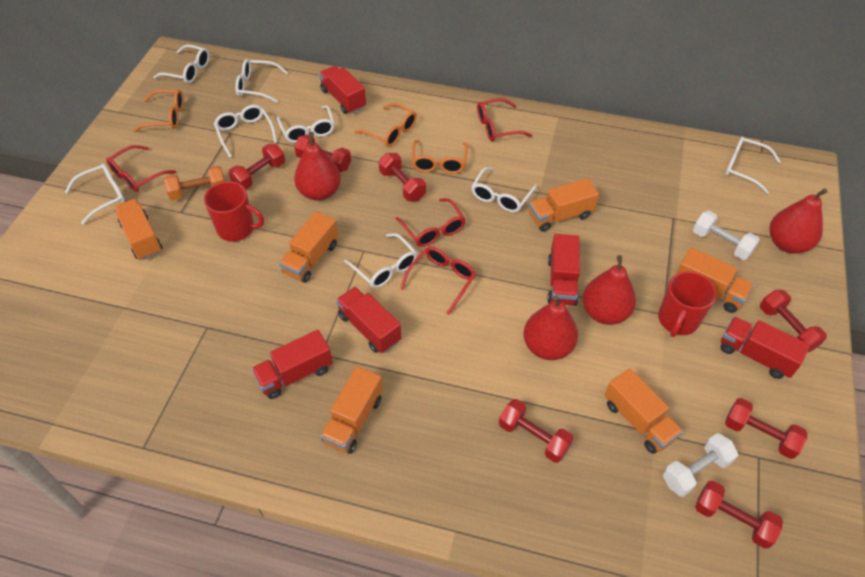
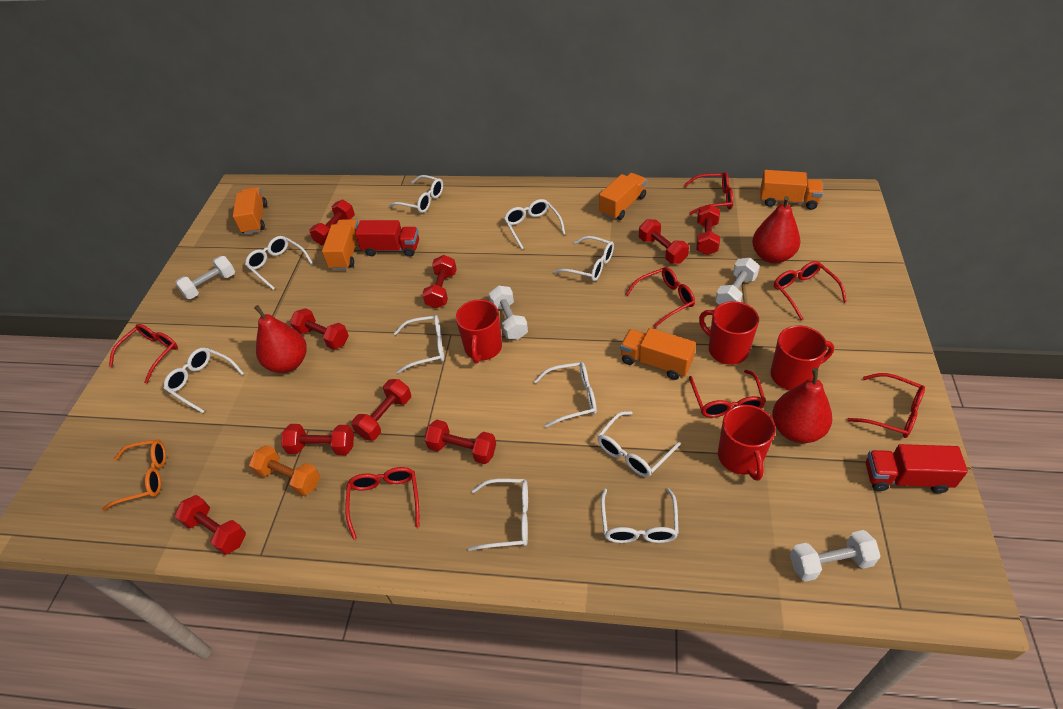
orange glasses: [133,89,184,132] [354,103,417,147] [411,140,468,174] = 3 -> [102,439,166,511] = 1
orange truck: [114,199,163,260] [279,211,338,283] [320,366,383,454] [529,178,599,232] [605,368,683,454] [676,247,754,313] = 6 -> [233,187,267,234] [322,219,358,270] [599,173,647,220] [620,328,696,380] [760,170,823,210] = 5
red dumbbell: [228,144,285,190] [294,134,351,172] [379,153,426,201] [499,399,573,463] [695,481,783,549] [725,398,807,459] [760,290,827,352] = 7 -> [175,495,246,555] [281,424,354,455] [290,308,349,350] [309,200,355,245] [351,379,411,441] [422,255,457,309] [425,420,496,464] [639,219,689,264] [696,204,720,255] = 9
red glasses: [106,145,176,192] [396,198,466,247] [401,247,476,315] [477,98,532,141] = 4 -> [109,324,178,383] [345,467,419,540] [625,267,695,327] [684,172,733,215] [689,370,766,418] [774,261,847,320] [847,373,925,438] = 7
red mug: [204,181,264,241] [658,271,716,337] = 2 -> [456,300,502,363] [699,301,759,365] [718,405,776,481] [770,325,834,390] = 4
red pear: [294,132,341,201] [524,295,578,360] [583,255,636,325] [770,188,828,254] = 4 -> [254,305,307,373] [752,196,800,263] [772,368,832,443] = 3
red truck: [251,330,333,399] [319,66,366,114] [336,287,401,353] [547,234,580,306] [720,317,810,379] = 5 -> [355,220,419,257] [866,444,968,494] = 2
white dumbbell: [663,433,738,497] [693,211,760,260] = 2 -> [175,256,235,299] [489,285,528,340] [715,258,760,305] [790,530,881,582] = 4
white glasses: [65,164,125,224] [154,44,210,83] [214,105,277,157] [235,59,288,103] [277,105,335,143] [344,233,417,288] [471,167,537,212] [725,137,781,194] = 8 -> [164,348,244,413] [245,236,313,290] [389,175,443,213] [394,315,444,374] [467,479,528,551] [504,199,565,249] [534,362,597,428] [554,236,614,281] [597,411,681,477] [601,488,679,543] = 10

